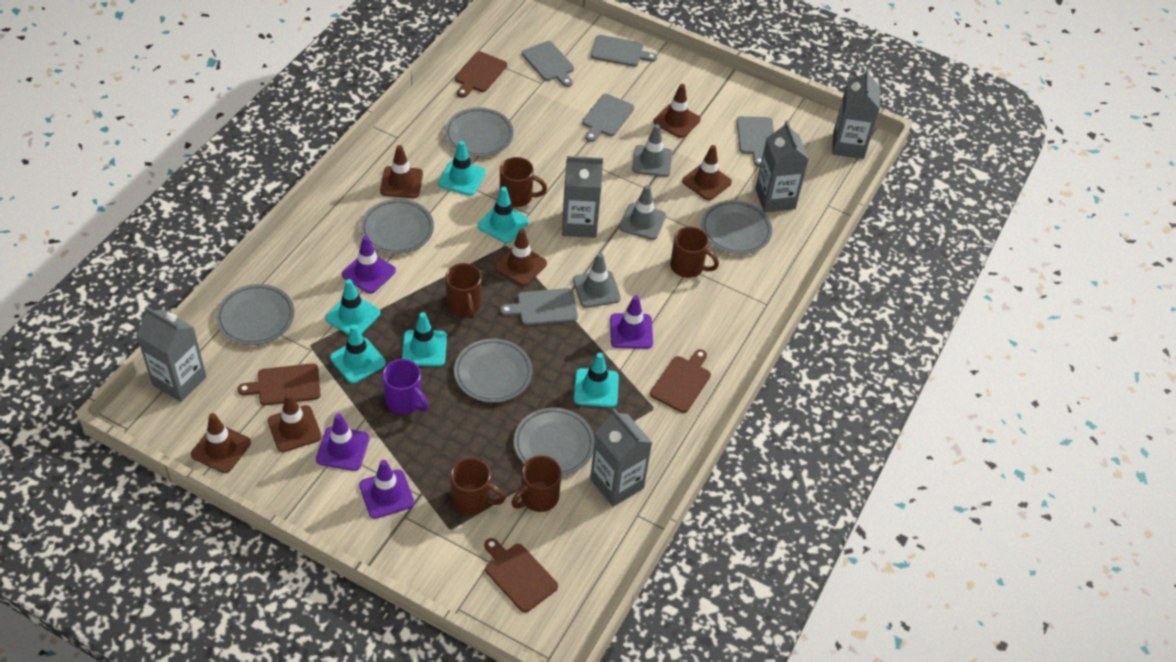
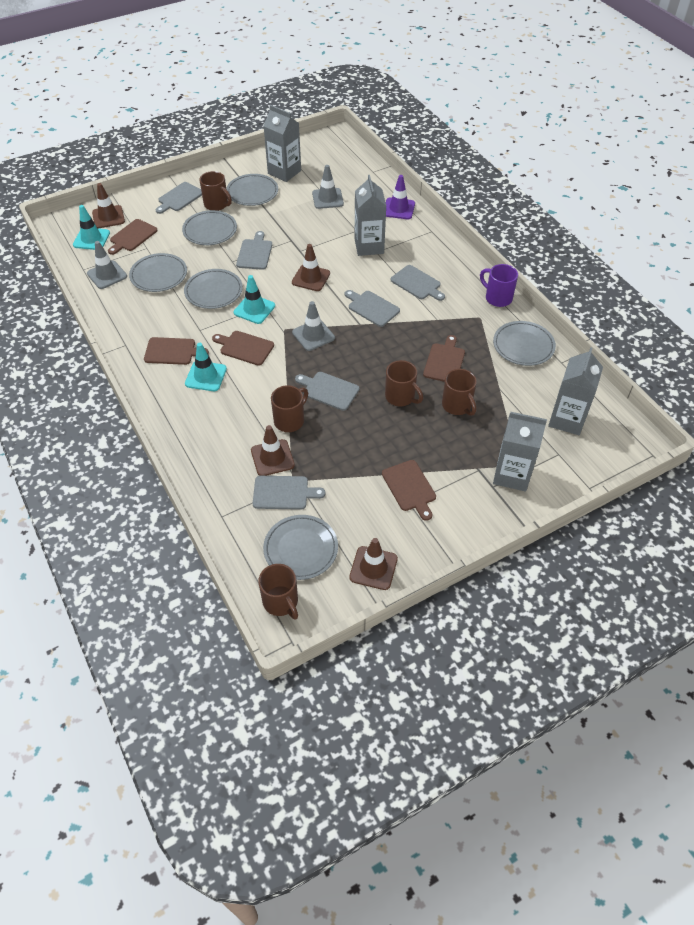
brown cutting board: [238,363,321,405] [455,51,507,98] [484,538,558,613] [650,349,711,413] = 4 -> [108,219,158,255] [144,337,209,365] [212,331,274,366] [382,460,436,521] [423,335,465,382] = 5
brown traffic cone: [191,413,251,473] [268,393,322,452] [380,145,423,198] [495,229,547,286] [653,84,701,138] [682,145,732,200] = 6 -> [92,183,125,228] [251,425,295,476] [292,244,330,291] [349,538,398,590] = 4
grey carton: [136,306,207,402] [562,156,603,238] [590,408,652,507] [755,120,809,213] [832,68,880,159] = 5 -> [263,105,301,182] [355,175,386,256] [493,412,547,491] [548,347,603,435] = 4
grey cutting board: [500,288,578,325] [522,41,574,87] [582,94,634,142] [591,35,657,67] [737,116,774,167] = 5 -> [156,182,202,214] [236,231,272,270] [253,476,325,510] [295,372,360,411] [345,290,400,327] [391,265,445,301] = 6
purple traffic cone: [316,414,370,471] [342,236,396,294] [359,460,414,519] [610,295,653,349] = 4 -> [386,175,415,219] = 1
turquoise traffic cone: [325,279,380,335] [330,324,386,384] [402,312,447,367] [438,141,486,196] [478,187,529,243] [574,353,619,408] = 6 -> [73,205,110,250] [185,343,227,391] [234,275,275,324] = 3

